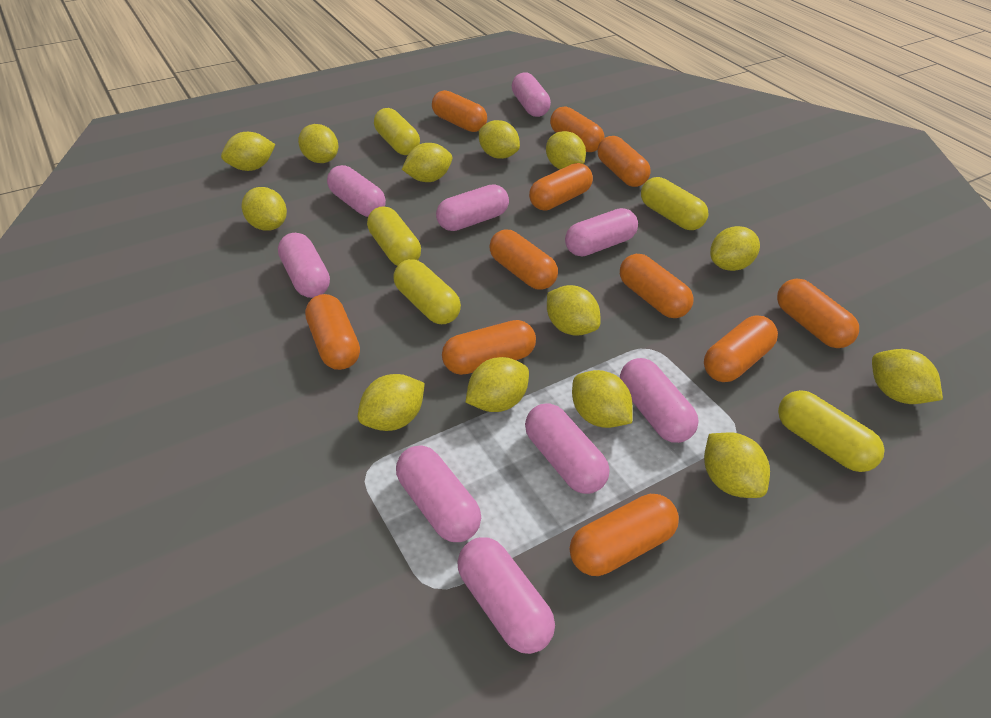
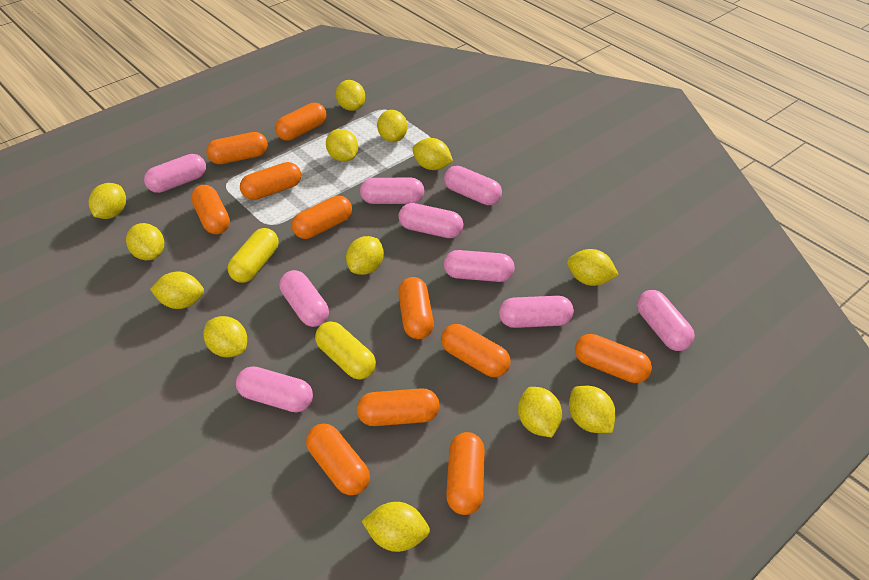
yellow capsule: [367,206,421,266] [374,108,420,155] [393,259,461,324] [641,177,709,230] [778,390,885,472] = 5 -> [228,228,279,283] [315,321,376,380] = 2

